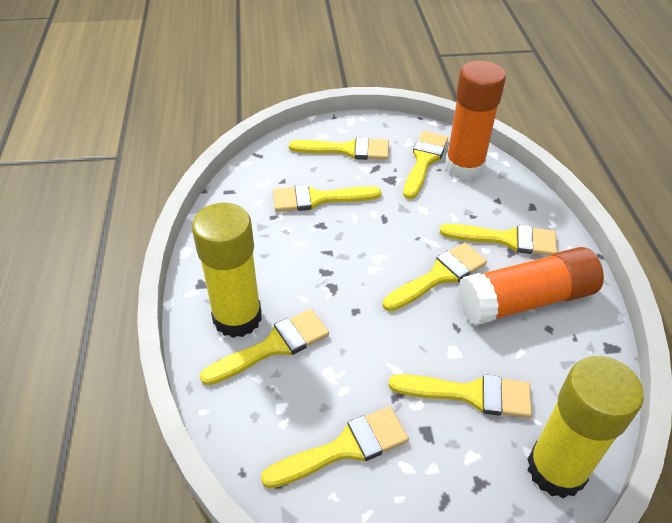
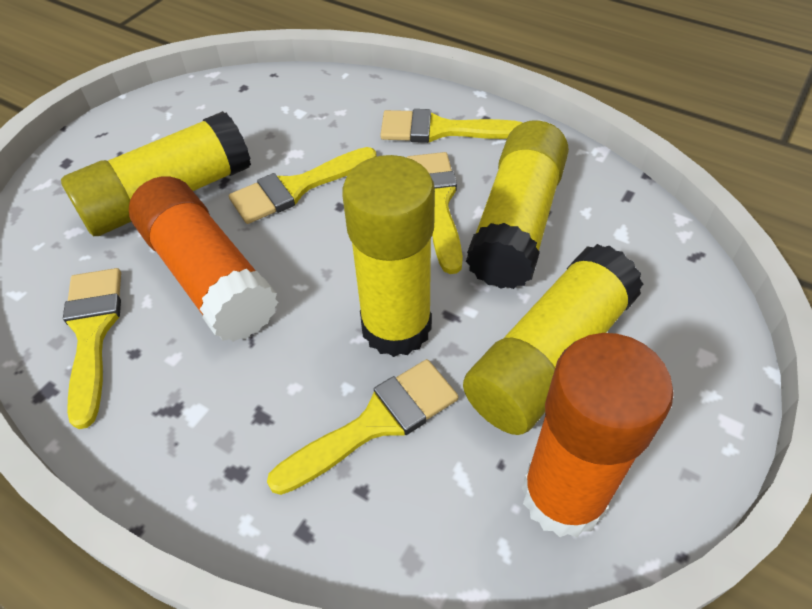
yellow brush: [200,309,329,385] [261,407,409,488] [273,184,381,211] [289,137,389,160] [383,243,487,311] [389,374,532,418] [403,131,448,199] [440,224,557,255] = 8 -> [63,268,121,429] [229,147,377,224] [267,359,458,495] [380,109,523,143] [407,152,463,274] = 5
yellow glue stick: [192,203,262,338] [527,356,644,498] = 2 -> [61,111,251,236] [342,155,435,357] [463,244,644,435] [466,120,569,289] = 4

